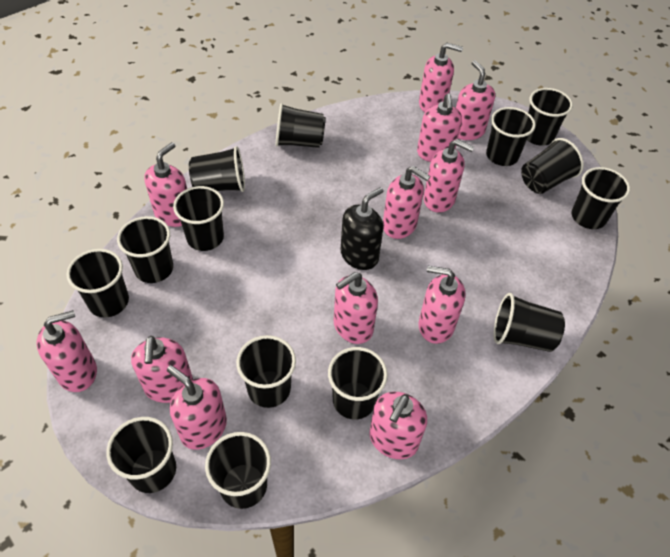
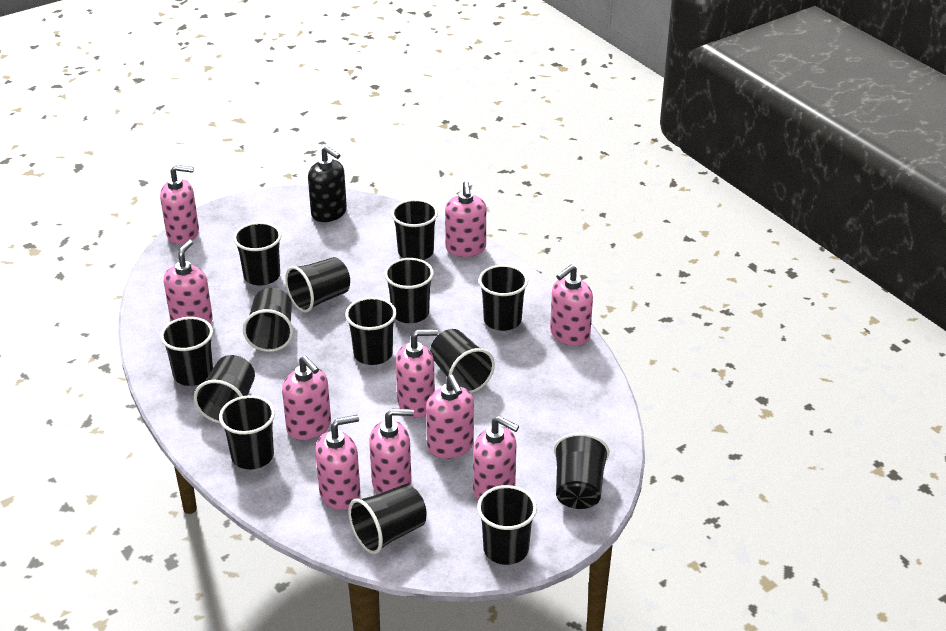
pink soap dispenser: [36,310,97,392] [131,336,193,403] [144,142,187,227] [167,365,227,450] [334,272,378,344] [369,392,427,459] [383,166,430,239] [417,94,462,162] [419,43,463,112] [419,266,466,344] [424,139,474,213] [456,60,495,140] = 12 -> [160,165,199,244] [164,240,213,323] [282,356,331,440] [315,415,361,510] [369,409,414,494] [396,329,438,417] [426,375,474,459] [445,181,486,257] [473,416,519,500] [550,265,593,346] = 10

